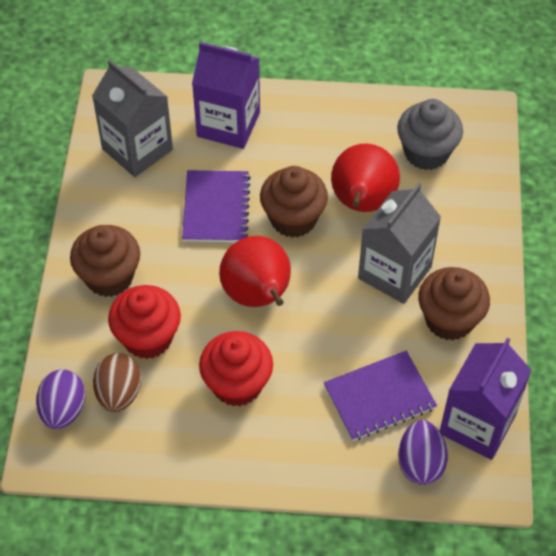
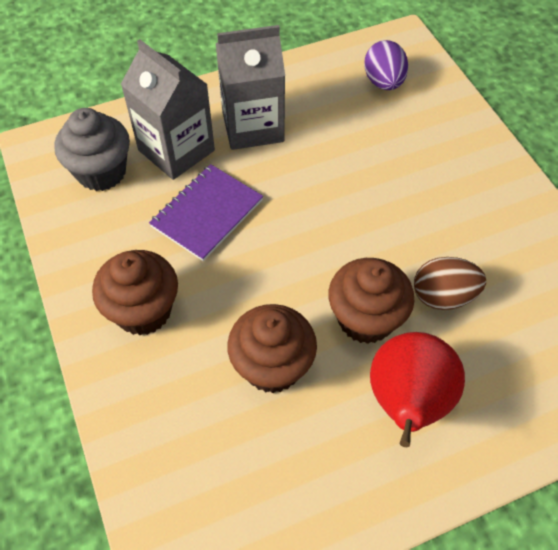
purple carton: [192,42,260,149] [440,338,531,460] = 2 -> none = 0
purple egg: [36,369,85,429] [398,420,448,485] = 2 -> [364,40,408,90] = 1
purple notebook: [182,170,251,242] [324,351,437,441] = 2 -> [149,164,263,261] = 1
red cupcake: [108,285,181,359] [199,331,273,407] = 2 -> none = 0
red pear: [219,236,291,307] [331,144,400,212] = 2 -> [370,332,465,447] = 1

